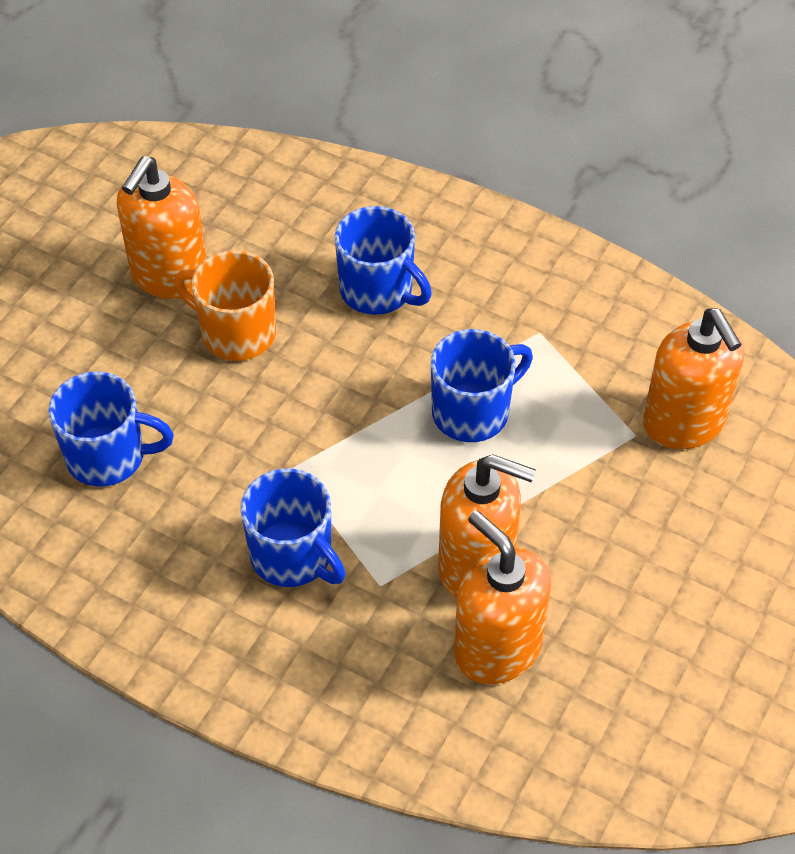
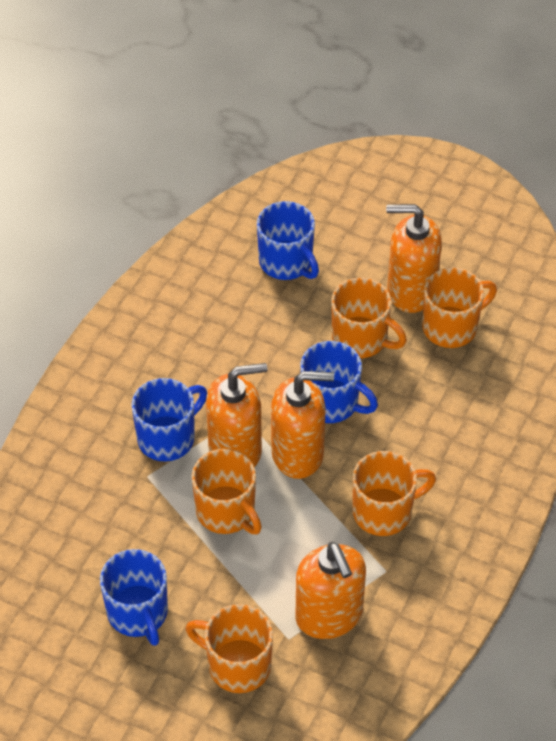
orange mug: [174,250,276,361] = 1 -> [185,604,273,693] [192,449,262,534] [331,278,407,358] [353,451,436,536] [422,268,497,348] = 5

